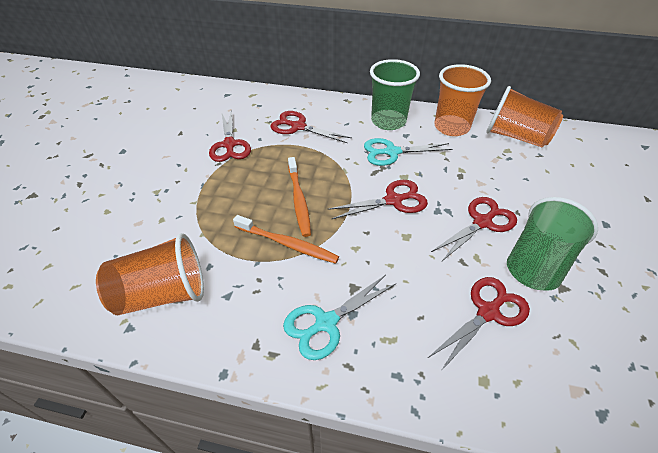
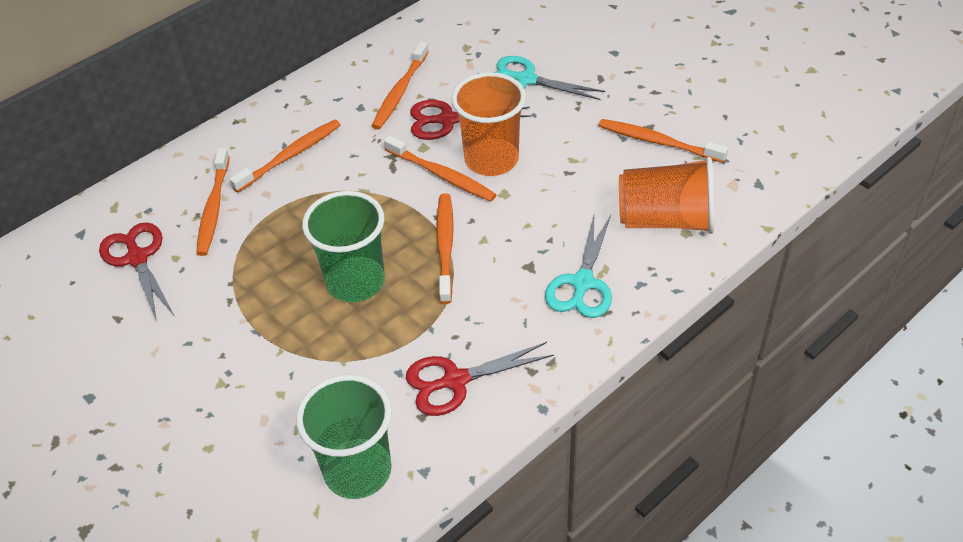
orange cup: [96,233,204,315] [434,64,491,136] [486,86,563,147] = 3 -> [451,72,526,176] [619,157,715,234] = 2
orange toothbrush: [233,215,339,264] [288,157,311,237] = 2 -> [196,148,230,256] [230,120,340,192] [372,41,429,129] [384,135,497,201] [436,193,454,304] [598,119,728,163] = 6
red scissors: [209,110,251,162] [270,111,352,143] [328,180,428,219] [428,277,530,371] [431,197,517,262] = 5 -> [99,222,174,321] [406,342,554,416] [410,100,531,140] = 3

